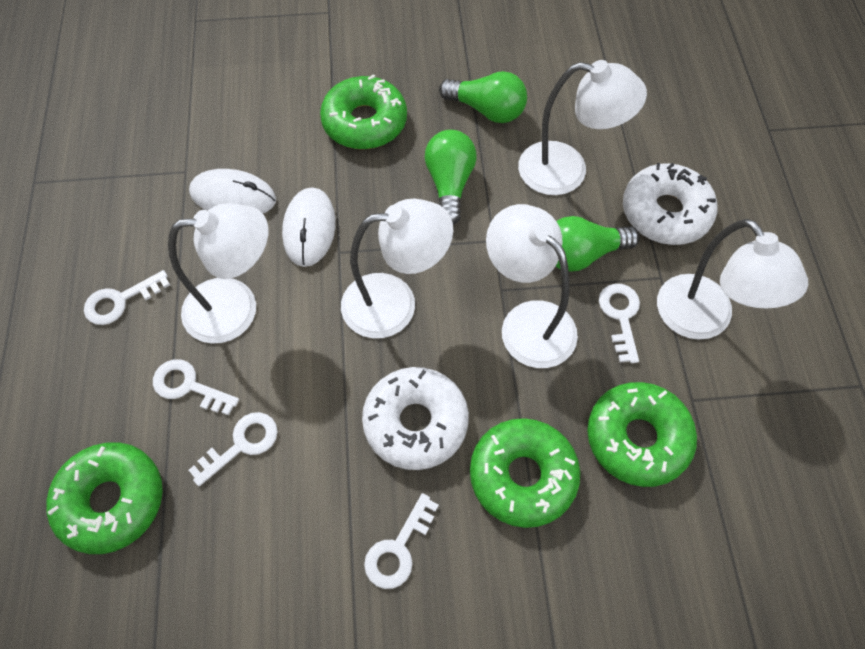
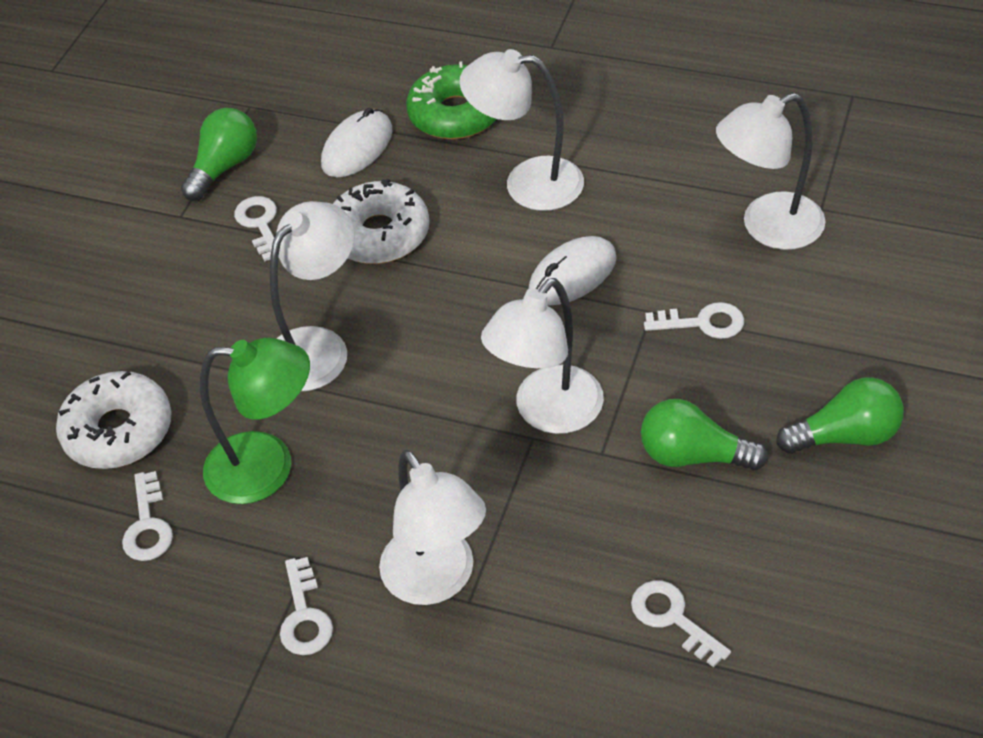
green donut: [46,442,163,554] [320,74,407,149] [470,418,581,528] [587,382,697,487] = 4 -> [406,61,497,139] = 1
green lamp: none = 0 -> [200,338,310,504] = 1

